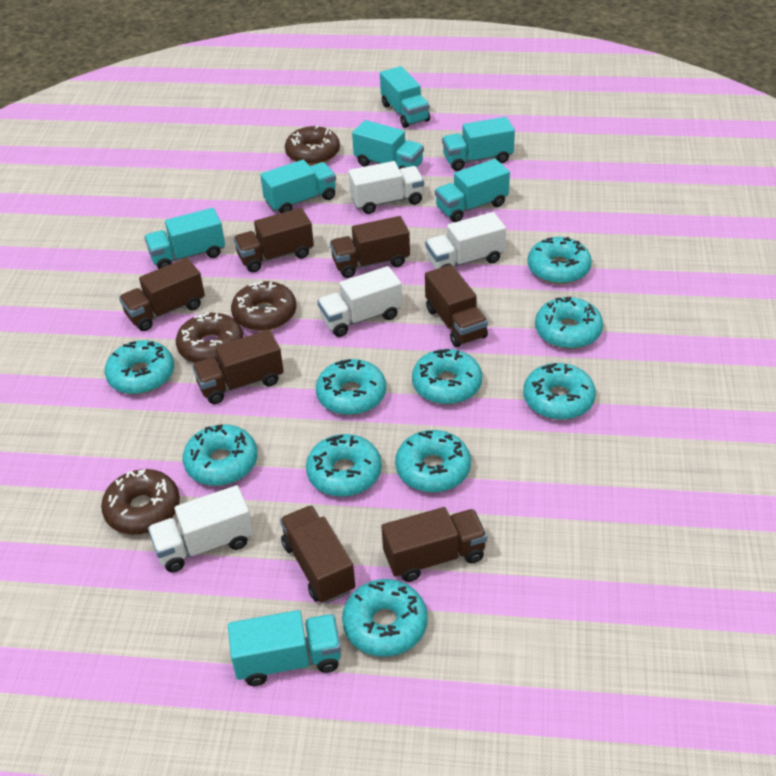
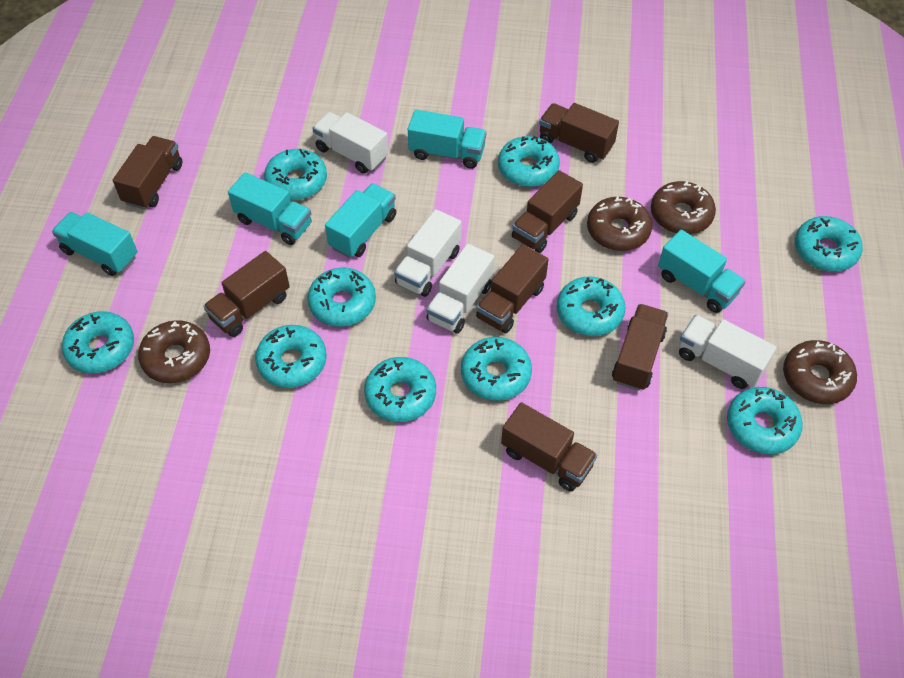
turquoise truck: [144,208,225,269] [228,610,341,686] [260,160,336,213] [352,120,424,169] [380,66,430,128] [435,159,510,222] [442,117,515,171] = 7 -> [52,212,138,276] [228,172,312,245] [325,183,396,258] [408,110,486,169] [658,230,746,313] = 5

